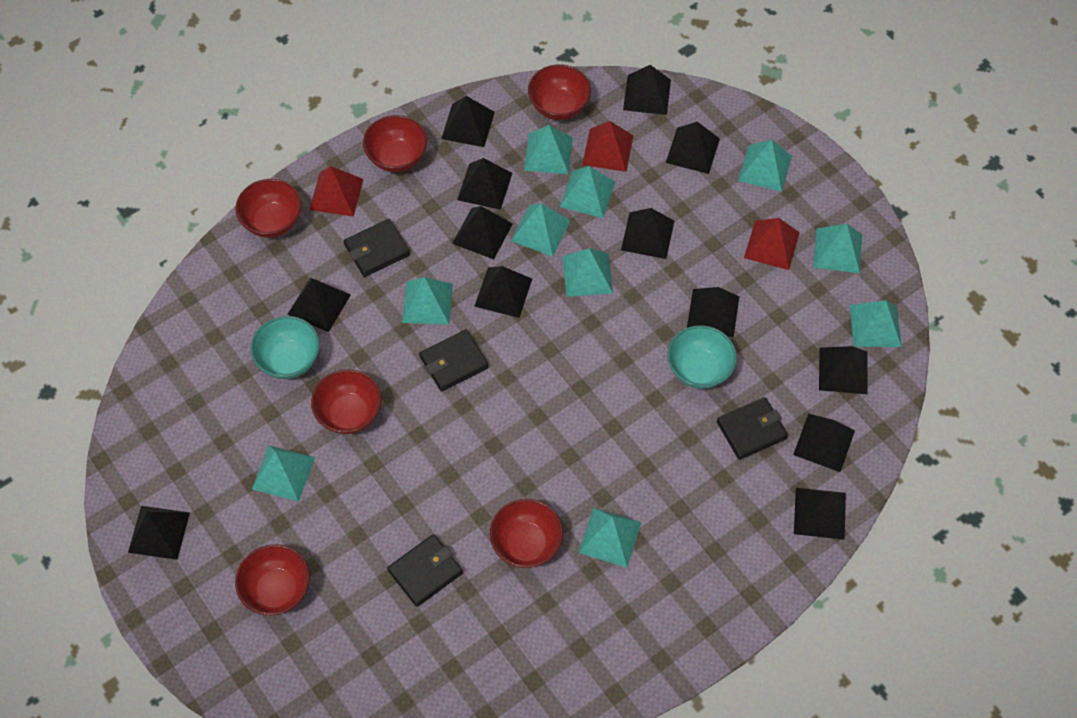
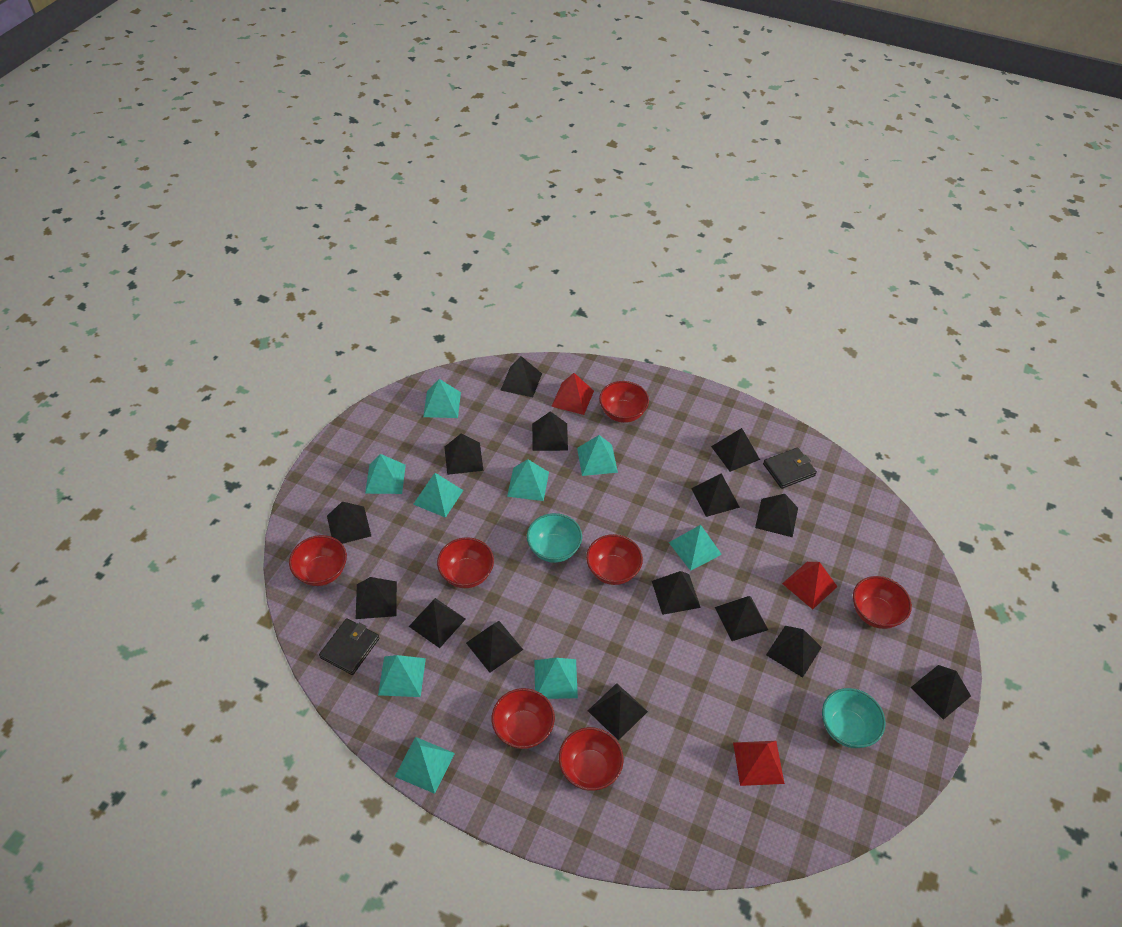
black pyramid: [128,506,190,560] [287,278,351,332] [441,96,495,147] [452,206,513,259] [457,158,512,210] [474,266,532,318] [621,208,674,259] [623,65,671,115] [666,122,720,174] [687,287,740,337] [793,414,855,472] [794,488,846,540] [819,346,867,394] = 13 -> [327,502,371,544] [356,577,397,619] [409,598,466,648] [444,433,484,475] [466,621,523,673] [500,356,542,397] [532,411,568,451] [588,683,648,740] [652,571,701,615] [691,473,740,517] [711,428,760,472] [715,596,768,641] [755,494,798,537] [766,626,822,678] [911,665,971,720] = 15
black wallet: [344,219,410,277] [387,534,463,607] [419,329,488,391] [717,397,788,460] = 4 -> [319,618,379,675] [763,447,817,489] = 2
red bowl: [235,179,302,238] [235,544,310,616] [311,369,382,434] [363,115,427,172] [490,499,563,568] [528,64,591,120] = 6 -> [289,535,347,586] [437,537,494,588] [492,688,555,749] [559,727,624,791] [586,534,643,585] [599,381,649,423] [853,576,912,629] = 7
turquoise pyramid: [252,445,315,502] [402,277,453,325] [511,203,571,257] [524,125,573,174] [560,166,615,218] [563,248,613,297] [578,508,641,568] [738,140,792,192] [813,224,862,273] [850,300,901,347] = 10 -> [365,454,406,494] [378,655,426,697] [395,737,455,794] [413,473,463,518] [423,379,461,418] [507,459,549,501] [535,658,578,699] [577,435,618,476] [669,525,722,571] = 9

